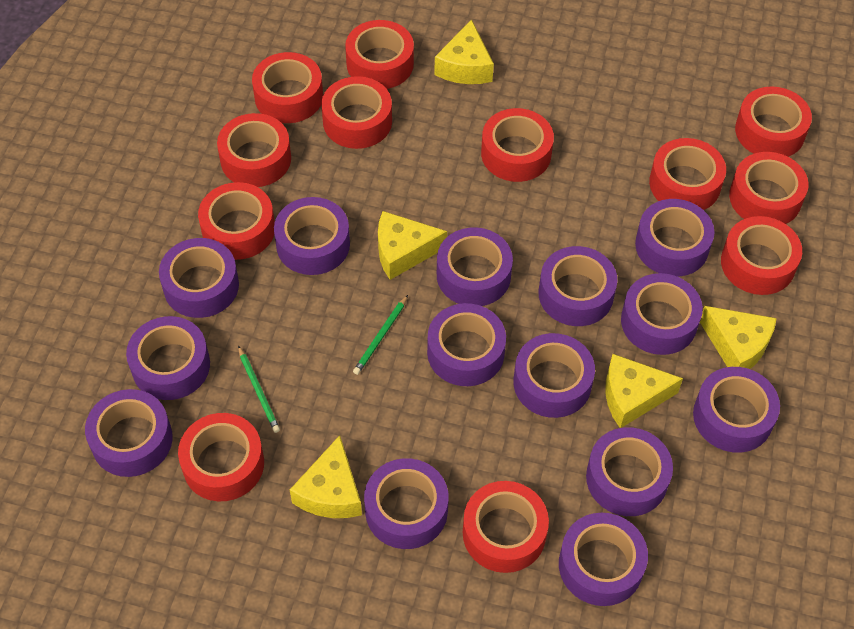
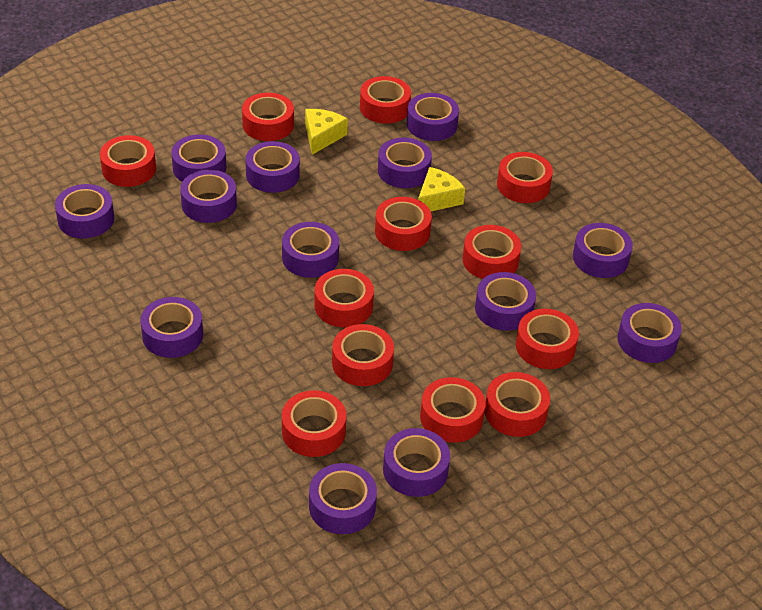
green pencil: [238,346,280,433] [353,295,408,375] = 2 -> none = 0
purple tape: [85,389,173,477] [126,316,210,400] [159,238,239,318] [274,197,350,275] [364,458,449,549] [427,303,506,386] [437,227,513,306] [514,333,595,418] [538,246,617,326] [559,513,648,606] [586,427,673,516] [621,273,703,355] [635,199,714,277] [693,367,780,453] = 14 -> [55,184,114,238] [140,297,203,358] [171,134,226,182] [180,170,237,223] [246,141,300,193] [282,222,339,278] [309,463,377,534] [378,137,432,188] [383,428,450,497] [407,93,459,141] [475,272,536,331] [573,223,633,278] [617,303,682,363] = 13
yellow cheese: [290,435,362,518] [378,211,447,280] [434,19,494,84] [605,354,683,428] [700,306,777,369] = 5 -> [305,109,348,155] [418,167,465,211] = 2

